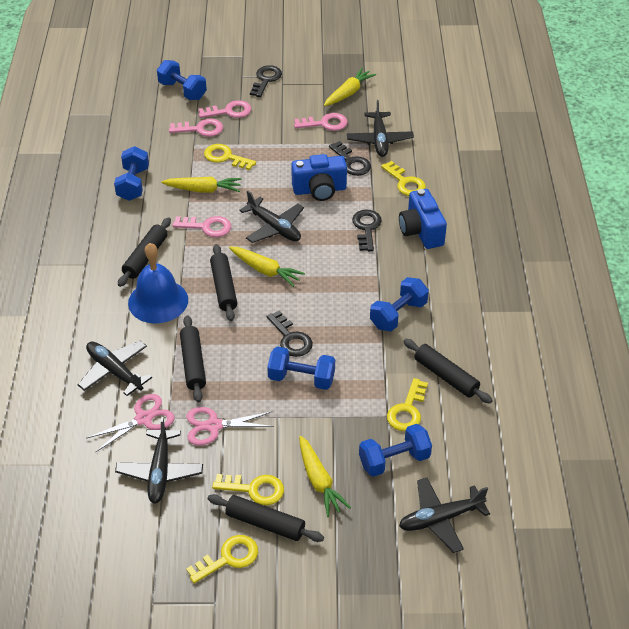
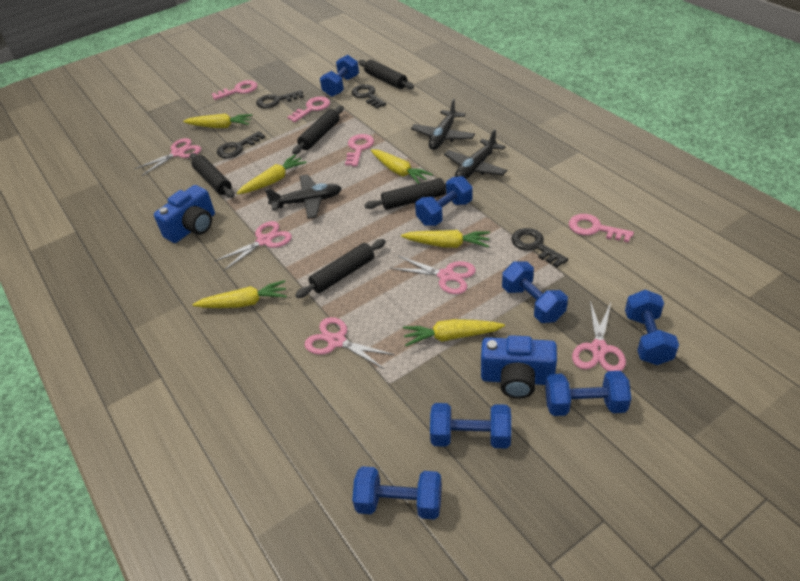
black plane: [78,341,152,396] [115,417,203,504] [239,191,304,243] [347,100,414,157] [399,478,490,553] = 5 -> [265,174,342,219] [411,99,475,150] [444,129,507,179] = 3
blue bell: [128,243,188,324] = 1 -> none = 0
blue dumbbell: [114,146,149,201] [157,60,207,100] [267,346,335,390] [359,424,432,477] [370,277,429,331] = 5 -> [320,55,359,97] [352,466,442,520] [415,176,473,226] [430,403,511,448] [502,261,568,323] [545,371,631,416] [625,290,679,365] = 7
pink scissors: [86,394,175,452] [186,407,274,446] = 2 -> [135,138,201,176] [215,221,292,271] [305,317,395,369] [390,256,476,294] [572,301,626,371] = 5
yellow carrot: [161,177,241,193] [229,247,305,287] [299,436,351,517] [324,68,376,106] = 4 -> [183,114,252,128] [192,280,287,308] [237,155,306,194] [371,149,433,184] [401,230,490,248] [403,319,505,346] = 6
yellow key: [186,535,258,584] [204,144,256,170] [212,474,284,505] [381,161,426,196] [387,378,428,431] = 5 -> none = 0

